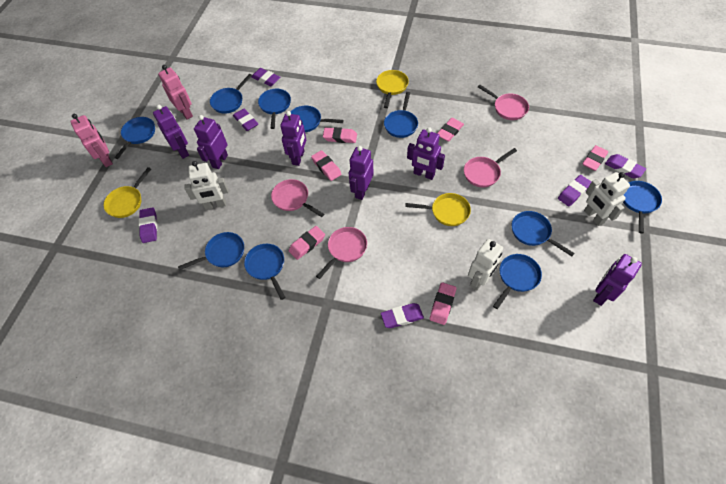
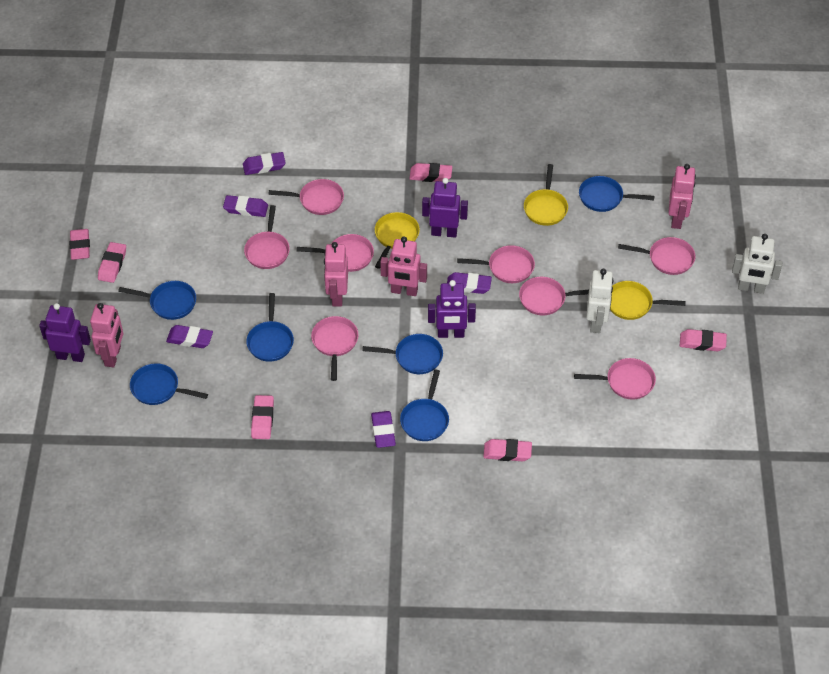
blue pan: [114,117,155,159] [178,232,244,270] [210,74,252,113] [244,244,285,300] [258,89,291,129] [291,106,344,132] [384,92,418,138] [493,254,542,309] [512,211,575,257] [623,181,662,234] = 10 -> [118,281,196,320] [130,363,208,405] [246,293,294,362] [362,334,443,374] [400,370,449,441] [579,176,654,212] = 6
pink pan: [271,179,324,217] [316,227,367,279] [464,148,517,187] [478,85,529,120] = 4 -> [244,205,290,269] [268,179,344,215] [296,234,374,272] [311,316,359,381] [457,245,535,283] [519,277,589,315] [574,358,656,400] [618,237,695,275] = 8
pink robot: [70,114,113,167] [158,65,193,120] = 2 -> [90,303,123,367] [324,242,348,307] [380,237,427,296] [668,164,696,229] = 4
purple eraser: [139,207,157,243] [233,109,258,131] [252,68,280,86] [381,303,424,328] [558,175,591,207] [605,154,646,178] = 6 -> [166,325,213,348] [223,195,268,217] [243,152,286,175] [371,411,396,448] [447,272,492,294] = 5
purple robot: [153,105,189,159] [194,115,228,169] [280,111,306,166] [349,146,373,200] [407,127,445,180] [593,254,642,306] = 6 -> [39,303,91,362] [422,178,468,238] [428,280,476,338] = 3
white robot: [184,161,229,210] [468,239,503,290] [584,172,630,226] = 3 -> [586,269,614,333] [732,234,782,294] = 2

